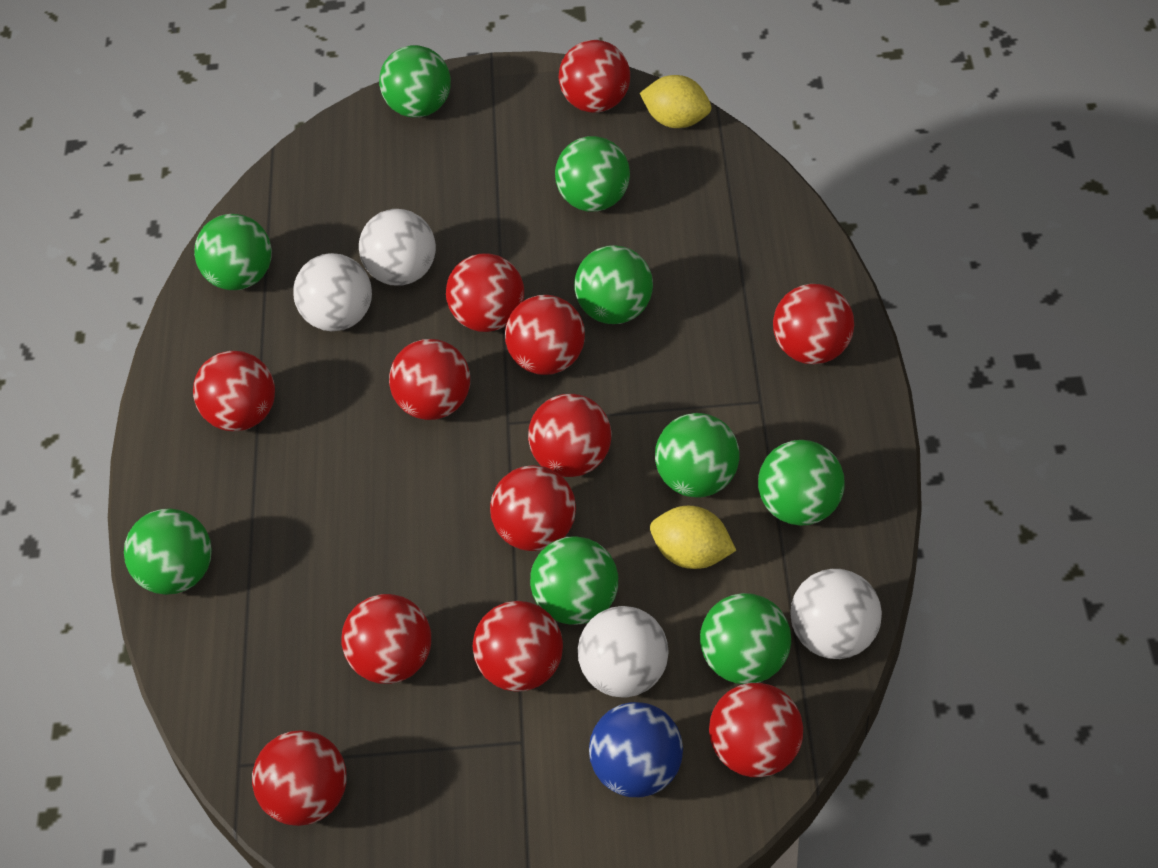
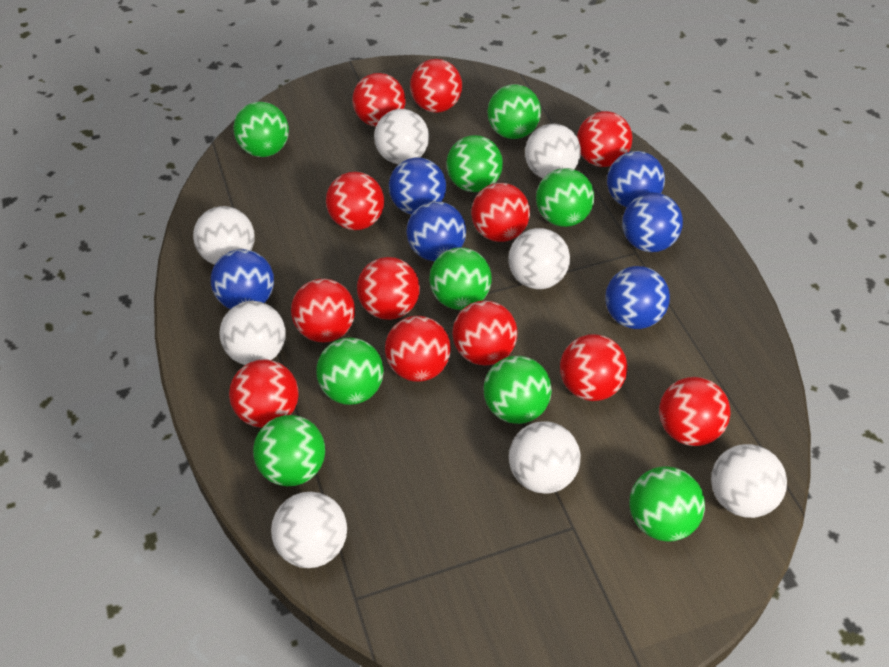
blue ball: [589,702,683,797] = 1 -> [211,249,274,309] [389,157,446,215] [406,201,466,261] [605,266,670,329] [607,151,665,207] [622,193,683,252] = 6
white ball: [293,253,372,331] [359,209,436,286] [578,606,669,698] [790,569,882,659] = 4 -> [193,206,254,265] [219,301,286,365] [271,492,347,568] [374,109,429,165] [508,228,570,289] [509,422,580,494] [525,124,581,178] [711,444,787,518] = 8
yellow lemon: [640,75,711,128] [650,506,736,569] = 2 -> none = 0

